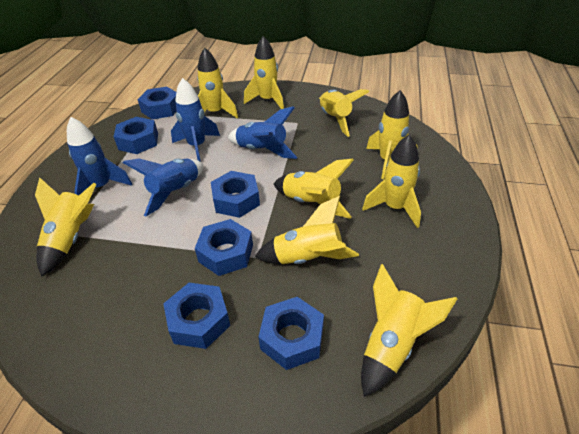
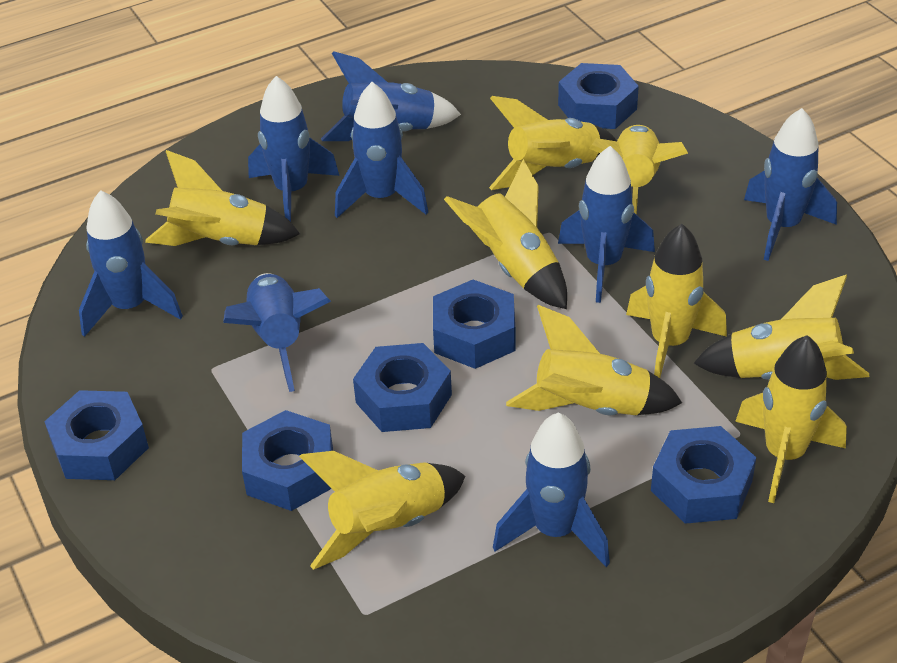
blue rocket: [67,117,132,195] [123,159,203,217] [171,78,220,162] [228,106,298,159] = 4 -> [79,190,183,337] [223,273,331,392] [248,76,339,222] [321,51,461,141] [335,82,428,218] [493,412,610,567] [558,146,655,303] [744,108,837,261] = 8

